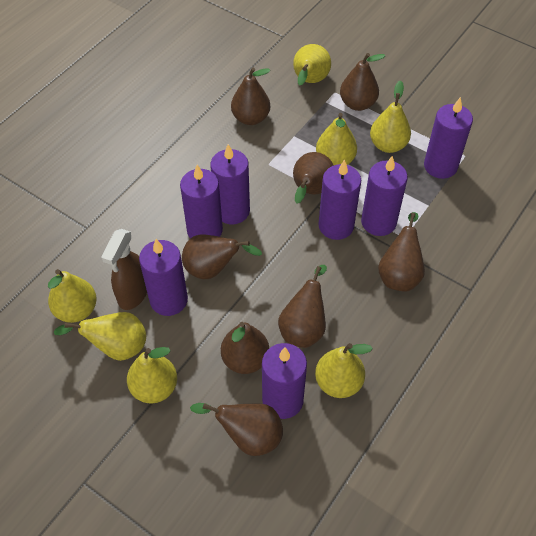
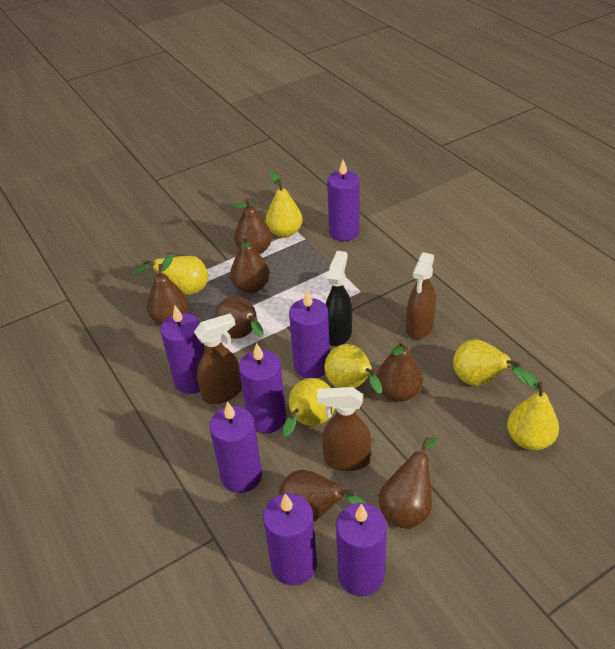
black spray bottle: none = 0 -> [325,251,352,346] = 1
brown pear: [182,235,262,279] [190,403,283,456] [221,322,269,374] [231,67,271,125] [278,265,327,348] [293,152,334,204] [340,53,385,111] [378,212,425,292] = 8 -> [147,254,189,325] [215,296,264,339] [230,235,270,293] [233,198,272,254] [279,470,365,522] [377,339,423,401] [379,437,437,529] = 7
brown spray bottle: [101,229,147,310] = 1 -> [194,313,242,404] [317,387,371,471] [406,252,436,339] = 3
yellow pear: [48,269,97,323] [53,312,146,361] [127,347,177,404] [293,44,331,86] [315,343,373,398] [316,113,357,165] [370,80,411,153] = 7 -> [133,256,208,295] [266,171,303,238] [283,378,335,437] [324,344,382,394] [453,340,527,386] [507,370,559,450] = 6

